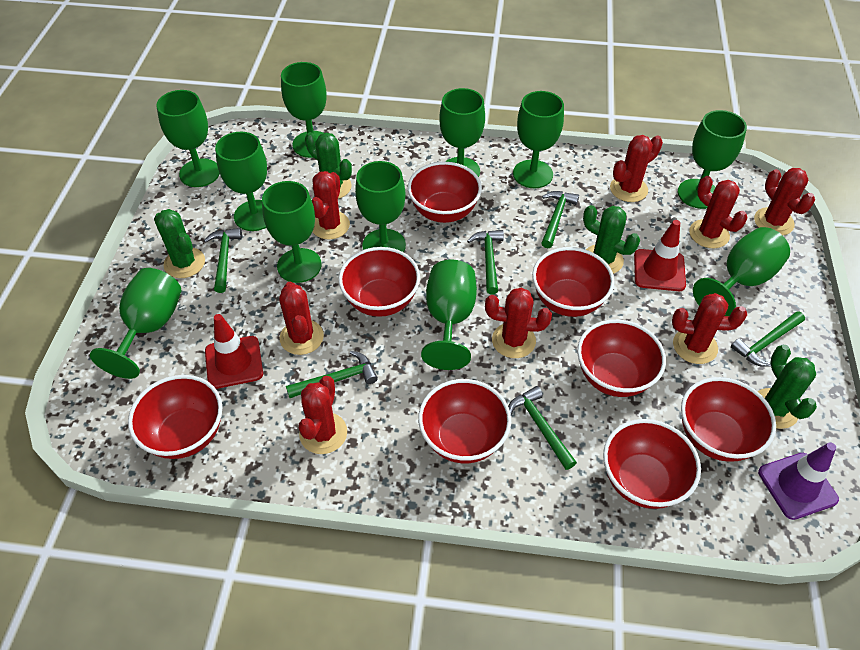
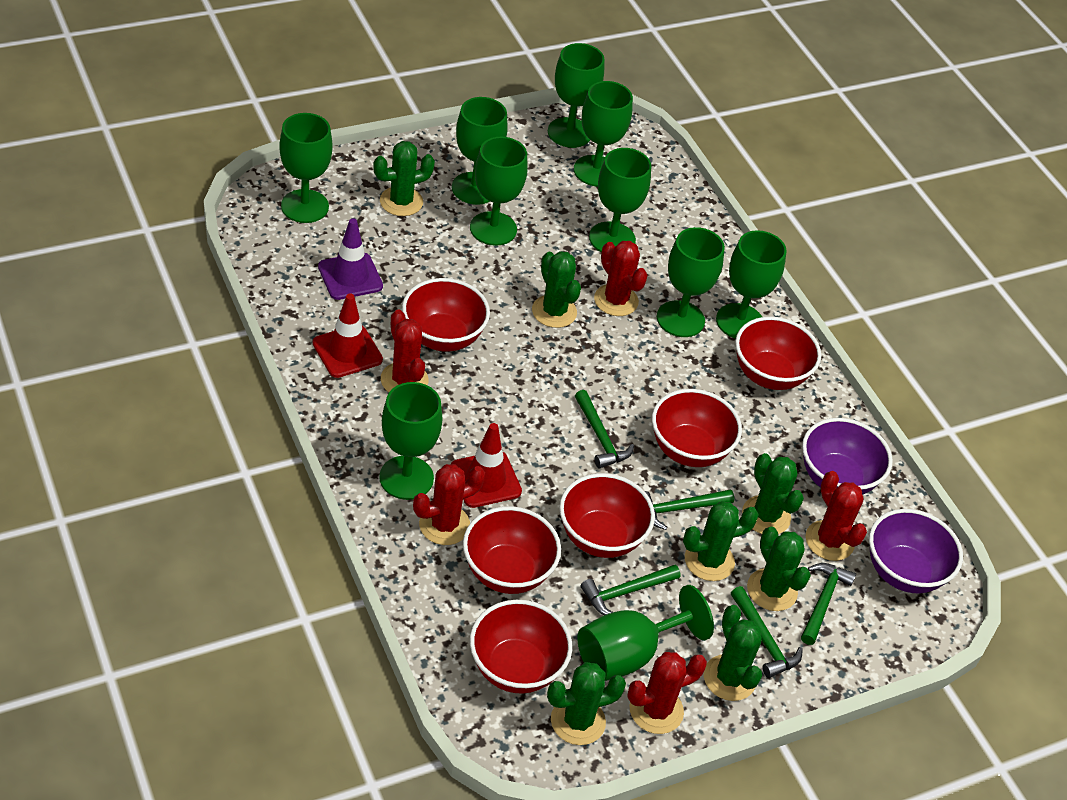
green cactus: [154,209,205,278] [305,132,352,199] [583,205,640,274] [757,345,817,429] = 4 -> [373,141,435,216] [532,251,581,328] [547,662,626,745] [683,501,759,581] [704,605,762,701] [742,453,804,534] [747,526,811,611] = 7
green goblet: [90,268,181,379] [156,90,220,187] [215,132,267,231] [262,181,322,283] [281,62,327,158] [355,161,406,252] [421,259,477,370] [439,88,485,177] [513,91,564,188] [678,110,747,209] [693,227,790,316] = 11 -> [279,113,333,223] [379,382,442,500] [452,97,508,205] [470,137,527,246] [548,43,605,148] [574,81,633,187] [577,585,714,681] [589,148,651,252] [657,227,725,337] [716,230,787,339] = 10
green hammer: [204,228,242,293] [286,351,378,398] [467,230,504,294] [508,386,577,470] [541,191,579,248] [731,311,805,367] = 6 -> [575,390,634,468] [580,565,681,615] [645,489,734,530] [731,586,803,678] [801,563,856,645] = 5
purple bowl: none = 0 -> [802,418,893,495] [869,509,963,593] = 2
red bowl: [128,375,222,459] [339,247,420,317] [408,162,482,223] [418,379,511,463] [532,247,614,317] [577,319,666,397] [603,419,701,509] [681,377,776,462] = 8 -> [402,278,490,352] [463,506,561,594] [470,600,572,694] [559,473,655,558] [652,389,742,467] [735,317,821,390] = 6
red cactus: [279,282,324,355] [299,376,347,454] [312,171,350,239] [485,288,552,358] [610,135,663,202] [672,293,747,364] [689,176,747,248] [754,168,815,235] = 8 -> [381,309,429,392] [413,464,485,545] [594,241,648,316] [627,652,707,734] [806,471,867,561] = 5

